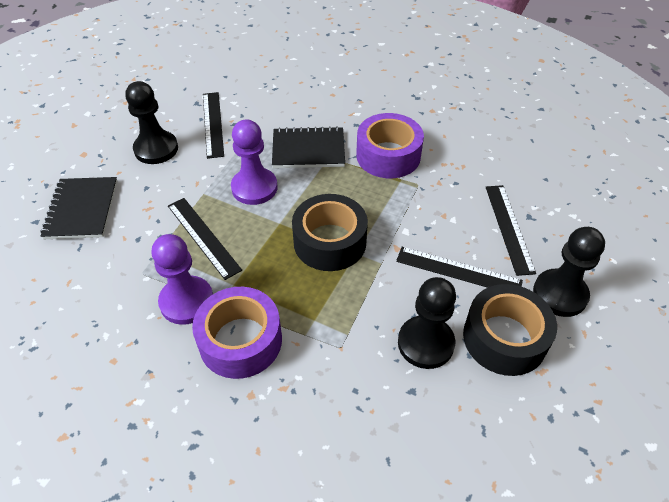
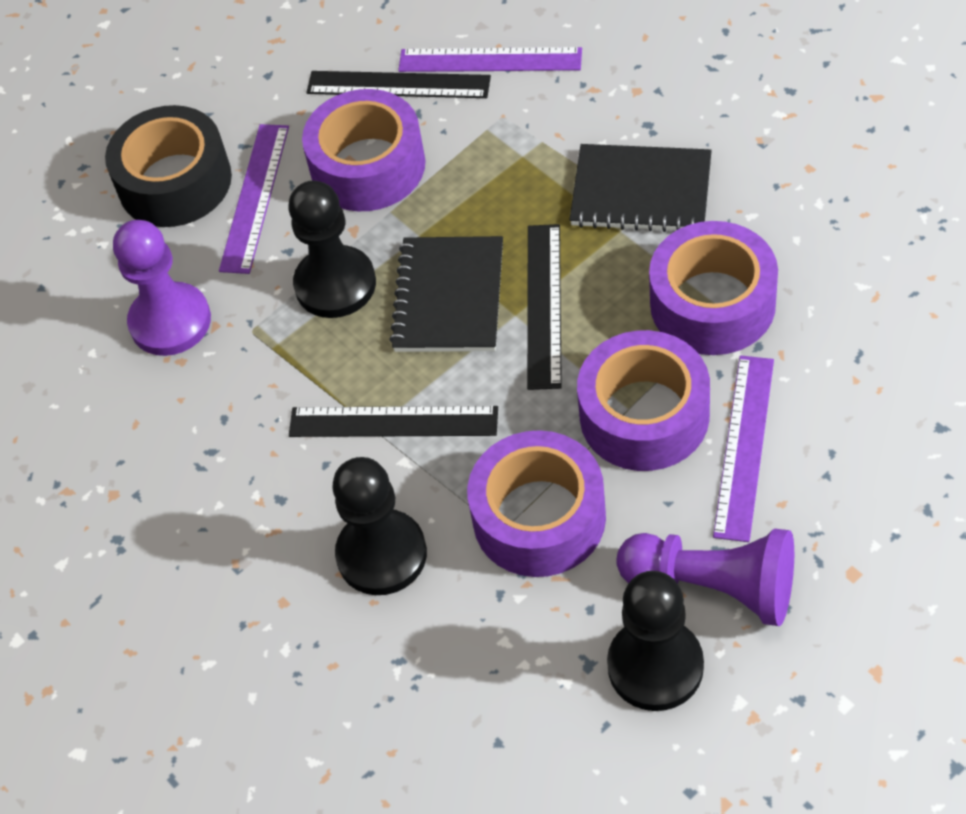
black ruler: [168,198,242,280] [203,92,224,159] [396,247,523,288] [486,185,536,276] = 4 -> [289,406,498,437] [306,71,491,98] [527,224,562,390] = 3
black tape: [292,194,368,271] [463,284,557,376] = 2 -> [105,105,232,227] = 1
purple ruler: none = 0 -> [219,124,289,274] [398,47,582,72] [713,355,774,542] = 3
purple tape: [192,287,282,379] [356,113,424,178] = 2 -> [302,89,426,211] [467,430,606,577] [577,330,710,471] [649,221,778,355] = 4

